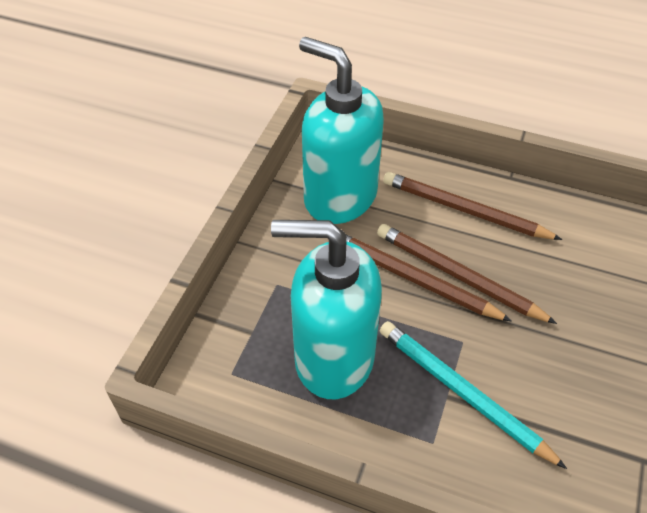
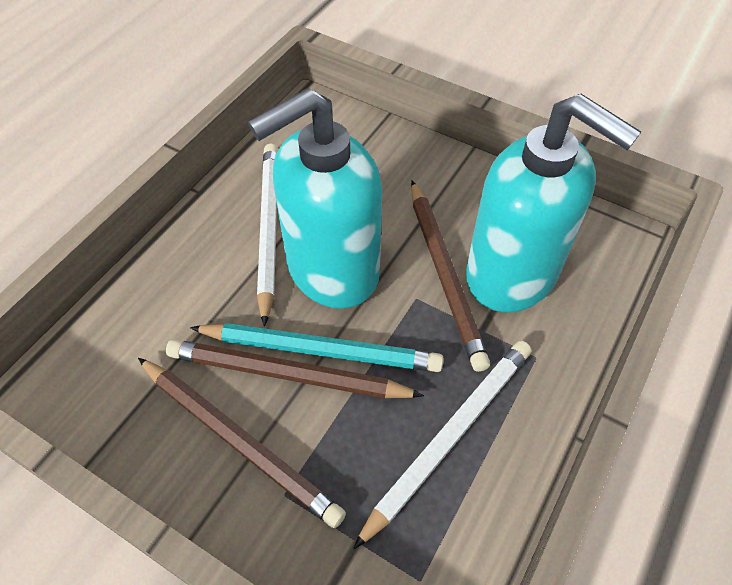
white pencil: none = 0 -> [257,143,279,326] [353,341,531,549] = 2

